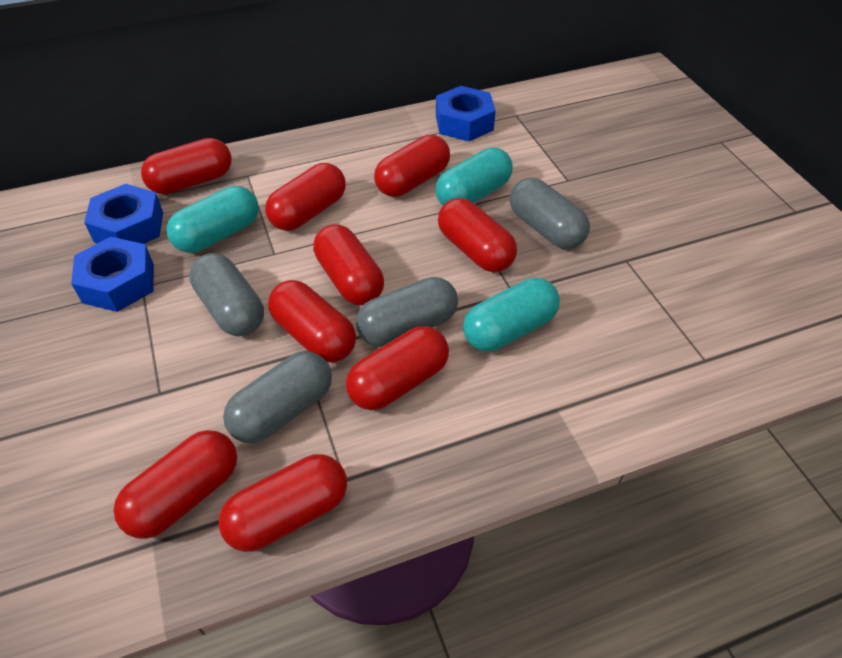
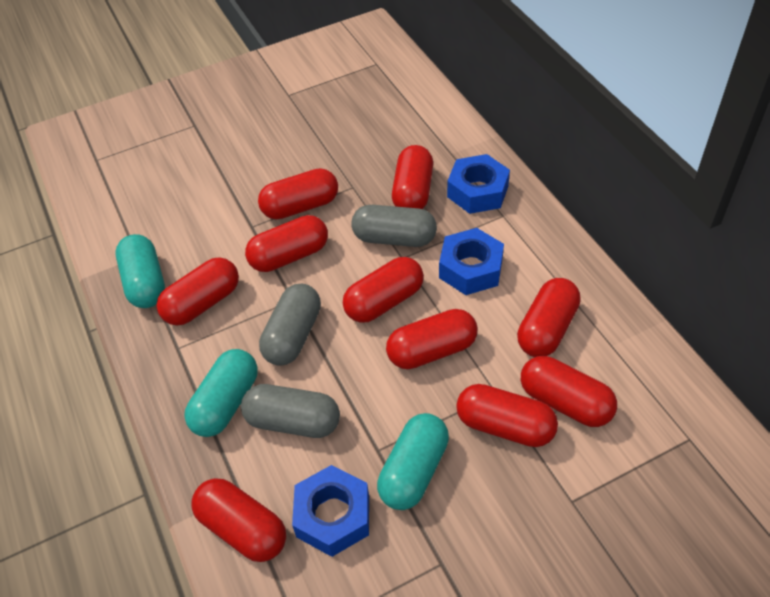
grey capsule: [189,253,264,336] [223,351,332,443] [356,277,458,347] [510,178,590,249] = 4 -> [241,384,340,438] [259,283,321,366] [351,205,437,247] = 3
red capsule: [113,430,237,539] [141,138,232,195] [219,454,347,552] [265,163,346,231] [268,280,356,362] [313,224,384,305] [346,326,449,410] [374,135,450,197] [438,198,517,272] = 9 -> [157,257,239,325] [192,478,286,562] [245,215,328,272] [258,168,338,219] [343,257,424,323] [386,309,477,369] [392,145,433,209] [456,384,558,447] [517,278,580,357] [521,356,617,427] = 10

